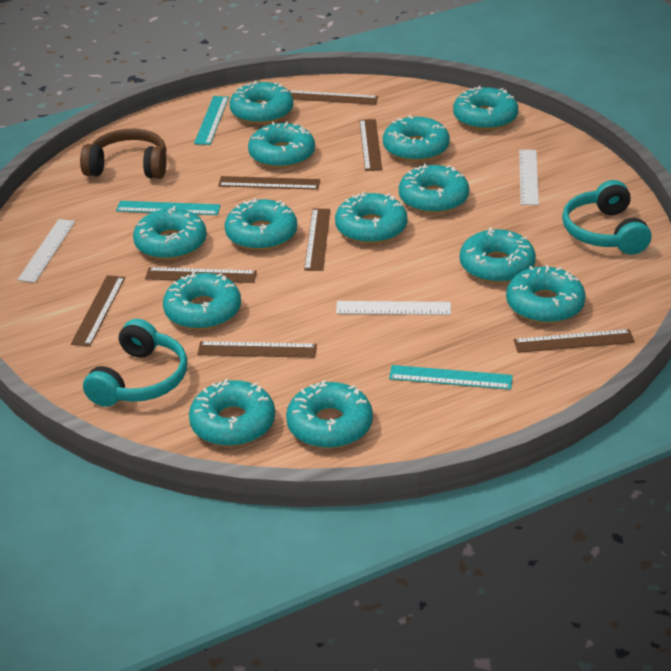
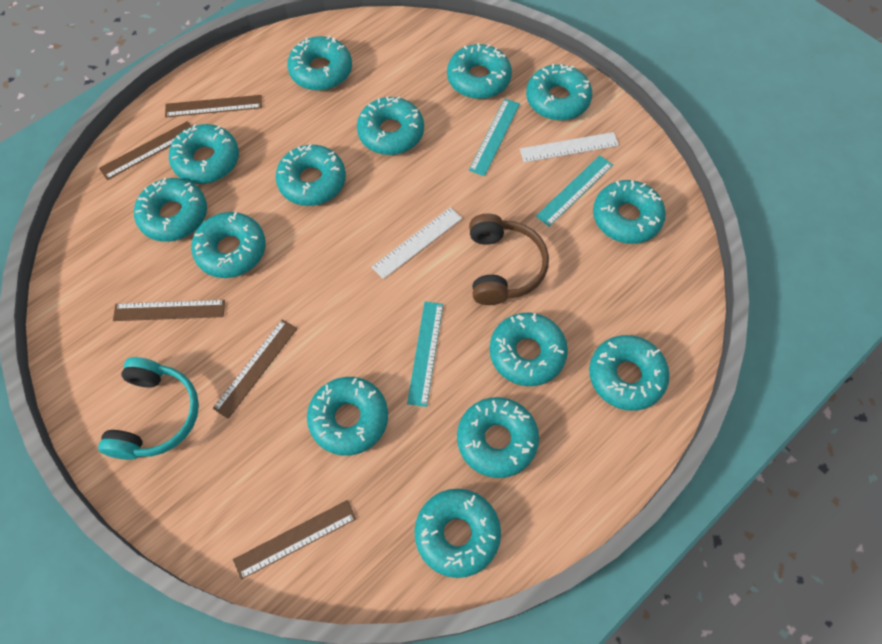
brown ruler: [71,275,125,347] [145,267,257,283] [197,341,317,358] [218,176,320,190] [288,90,378,105] [304,209,330,271] [359,119,382,171] [514,329,635,353] = 8 -> [99,121,192,180] [113,300,225,321] [165,95,262,117] [212,319,297,419] [233,500,356,580] = 5
turquoise donut: [133,206,207,260] [163,272,241,330] [189,378,275,447] [224,198,297,250] [229,81,293,124] [248,121,315,168] [286,380,373,449] [335,192,407,244] [383,115,450,162] [399,164,469,214] [453,86,518,130] [460,227,536,283] [506,265,586,324] = 13 -> [134,178,207,242] [169,124,239,184] [191,212,266,278] [275,143,346,206] [287,36,352,91] [307,377,388,456] [357,97,424,155] [414,489,501,578] [447,43,512,99] [457,397,539,478] [490,313,568,386] [526,64,592,121] [589,335,670,411] [593,180,666,244] = 14
turquoise headphones: [83,319,187,407] [562,180,651,254] = 2 -> [98,357,199,460] = 1
white ruler: [18,219,75,283] [336,301,451,315] [519,150,539,205] = 3 -> [372,207,462,279] [520,132,619,163] = 2

